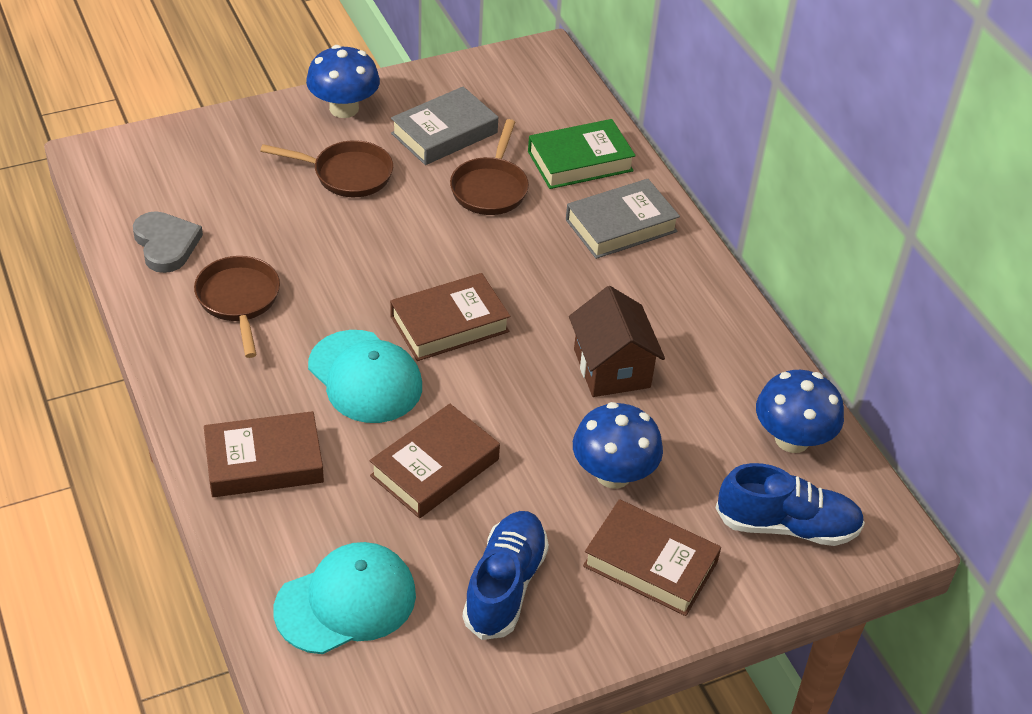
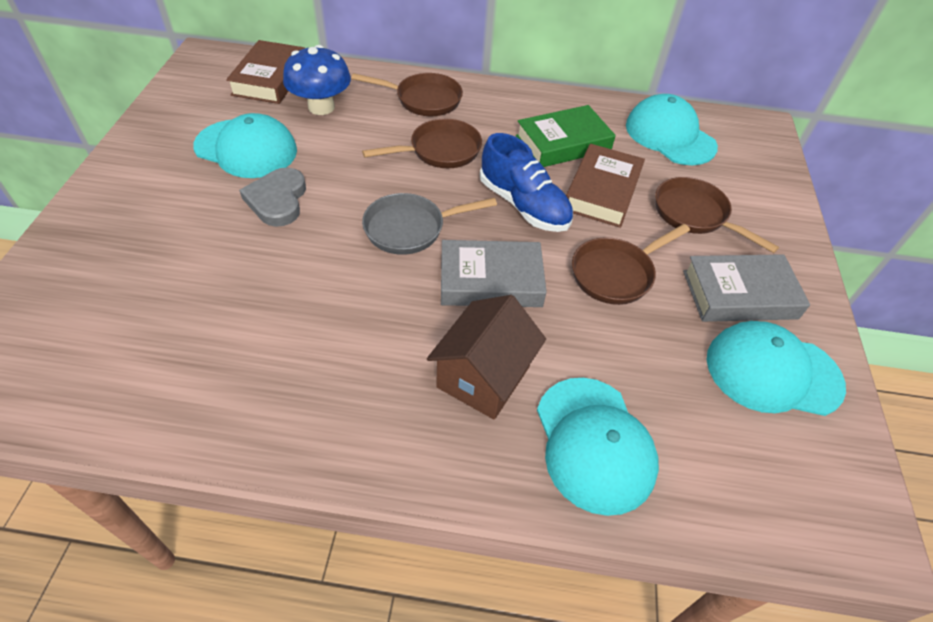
blue mushroom: [306,45,380,118] [573,402,663,489] [756,370,844,453] = 3 -> [283,45,351,115] = 1
blue shoe: [463,511,549,640] [716,463,865,546] = 2 -> [480,133,573,232] = 1
brown book: [204,411,324,497] [370,404,500,518] [390,273,510,361] [583,499,721,616] = 4 -> [226,40,305,104] [566,144,645,228] = 2
brown pan: [194,256,280,358] [260,140,393,197] [450,119,529,215] = 3 -> [351,73,463,116] [362,119,482,168] [572,224,690,305] [655,177,779,253] = 4
grey pan: none = 0 -> [362,193,497,255] = 1
turquoise cap: [274,542,416,654] [308,330,422,423] = 2 -> [193,113,297,178] [537,378,659,516] [626,94,718,165] [707,321,846,416] = 4

